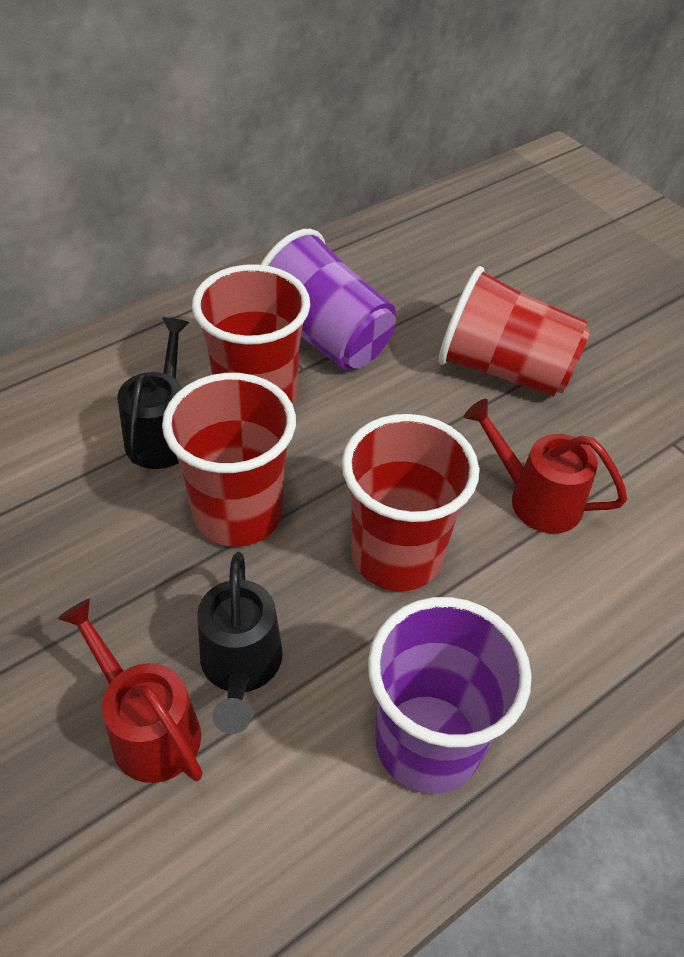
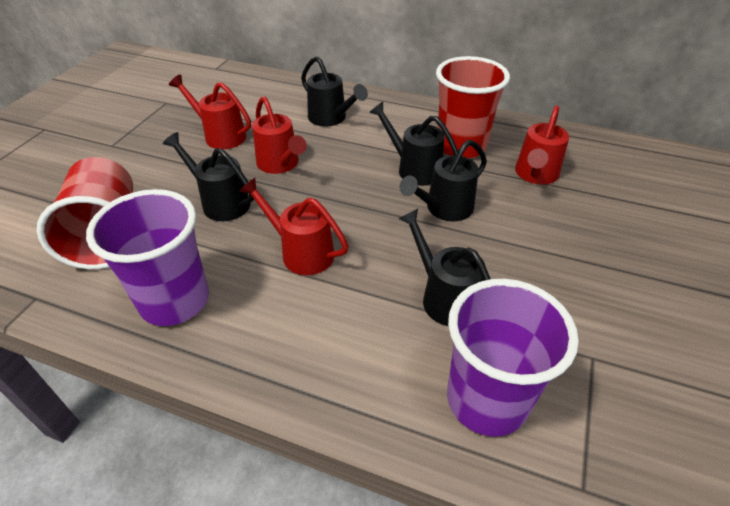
black watering can: [117,317,189,469] [197,552,283,734] = 2 -> [163,132,254,221] [301,56,368,127] [369,102,458,186] [398,209,491,326] [400,140,487,222] = 5
red cup: [162,373,296,547] [192,264,310,407] [342,414,479,591] [438,266,591,397] = 4 -> [37,157,133,269] [436,56,510,159] = 2
red watering can: [58,598,203,783] [464,399,627,533] = 2 -> [169,74,251,149] [240,178,349,275] [252,96,307,174] [515,105,569,185] = 4

